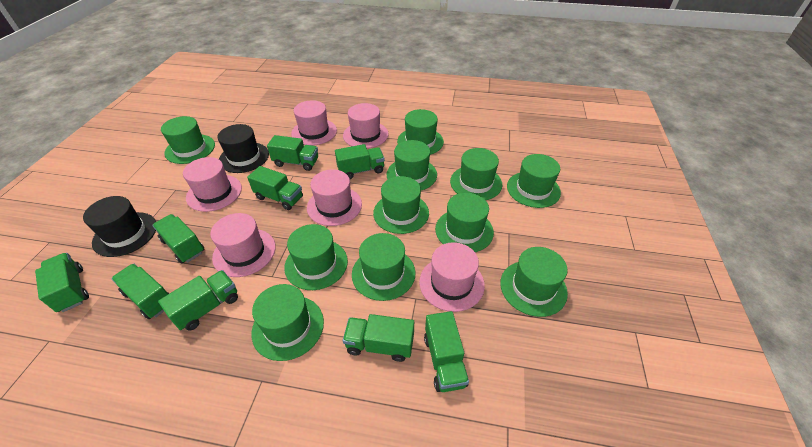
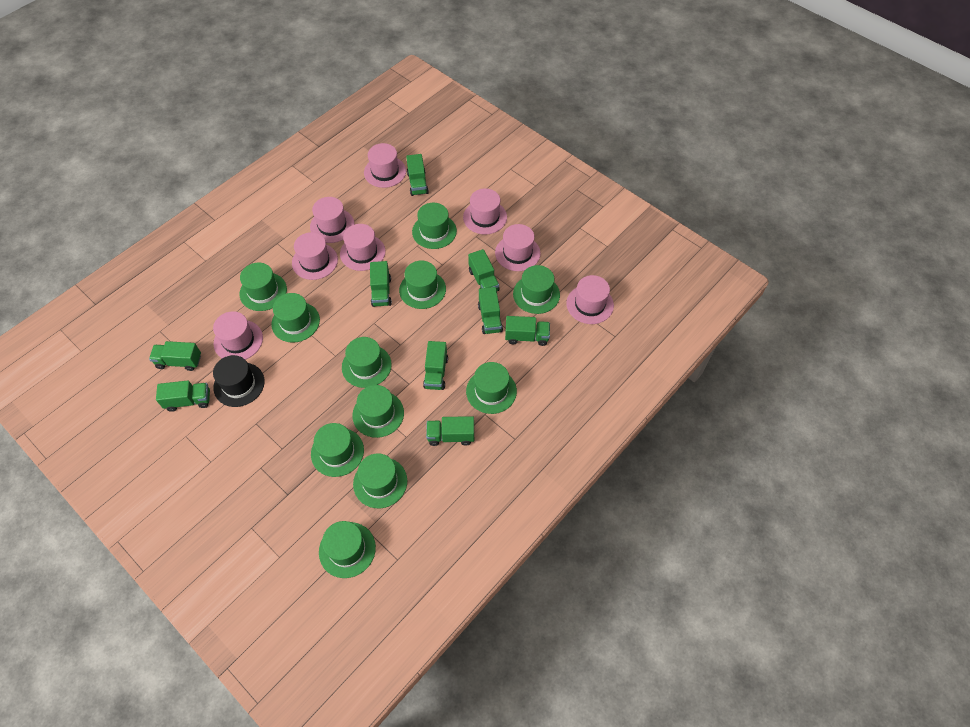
black hat: [83,196,156,257] [218,124,269,173] = 2 -> [213,355,265,407] = 1
pink hat: [183,157,242,212] [210,213,276,277] [291,100,337,146] [307,169,362,226] [343,103,389,149] [419,242,485,312] = 6 -> [213,311,263,360] [292,232,338,280] [310,197,355,243] [340,224,386,271] [364,143,406,188] [463,188,507,234] [495,224,541,271] [566,275,614,324] = 8

